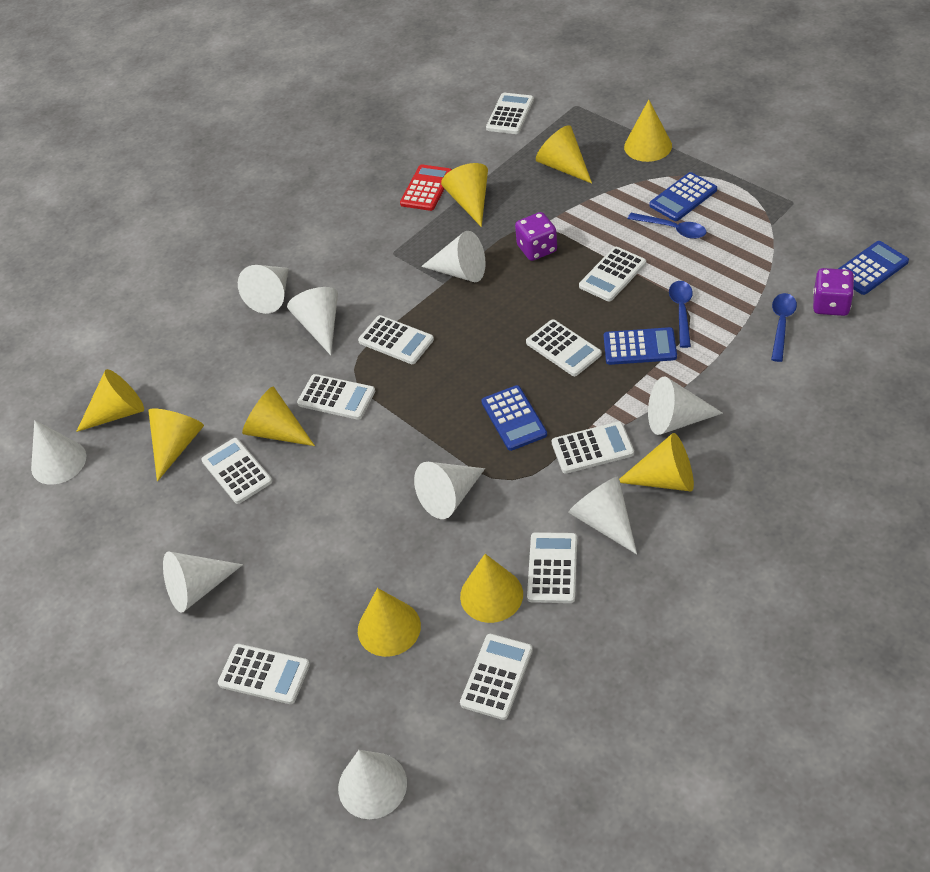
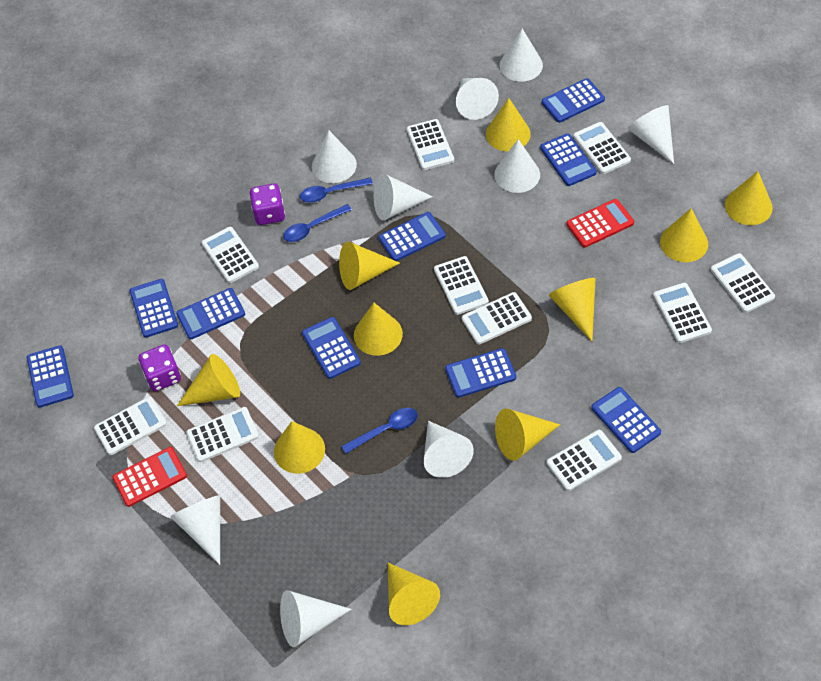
blue calculator: [481,385,547,451] [604,327,677,365] [649,172,717,221] [838,241,909,295] = 4 -> [27,345,74,408] [129,279,178,338] [176,288,245,339] [302,317,361,379] [378,212,446,261] [445,348,516,398] [540,133,597,186] [542,78,605,123] [591,387,661,453] = 9
red calculator: [400,165,452,211] = 1 -> [112,447,187,507] [566,199,634,248] = 2
yellow cone: [76,369,144,432] [148,408,204,482] [242,386,315,446] [358,588,421,657] [441,163,488,227] [460,554,523,623] [536,125,592,184] [619,433,694,491] [624,100,672,162] = 9 -> [177,354,240,406] [274,421,325,474] [339,242,400,290] [354,303,403,356] [388,563,440,625] [486,98,531,151] [495,409,560,461] [549,278,596,341] [660,208,708,262] [725,171,773,225] = 10

